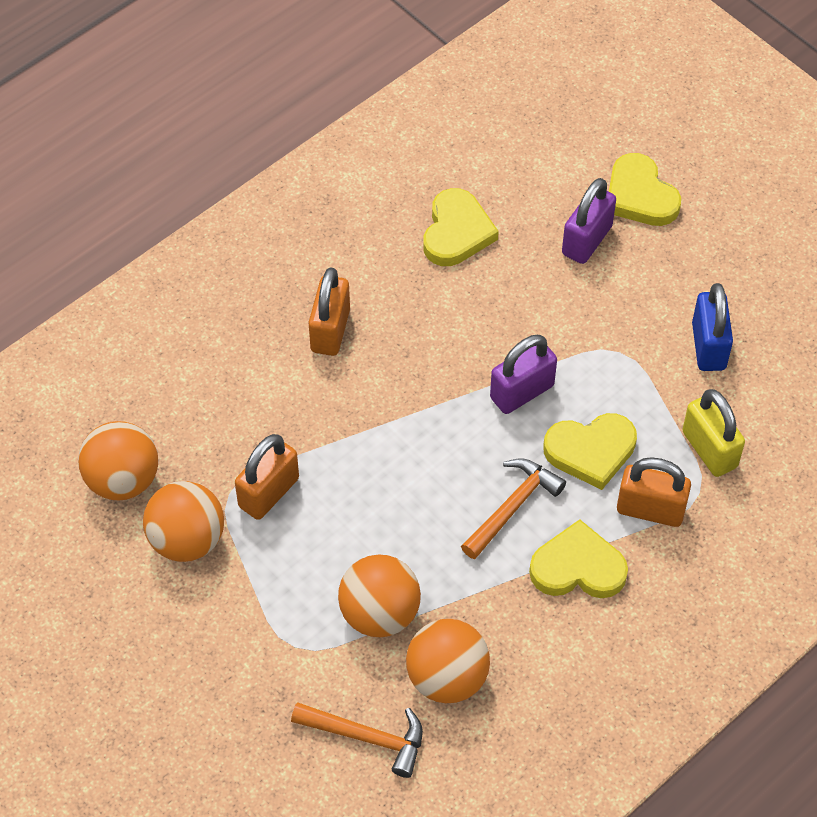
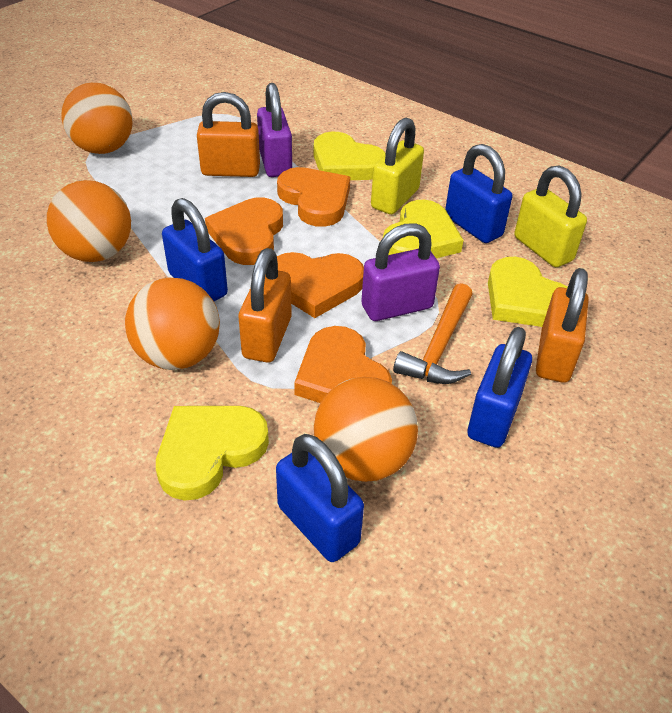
blue padlock: [692,283,733,371] = 1 -> [162,198,228,301] [276,434,364,562] [445,144,512,243] [468,327,532,448] = 4
orange hammer: [291,702,423,778] [461,459,566,559] = 2 -> [393,283,473,384] = 1
orange heart: none = 0 -> [205,197,283,265] [277,167,350,227] [277,252,364,318] [294,326,392,403] = 4
yellow padlock: [682,389,745,477] = 1 -> [371,118,424,214] [514,166,587,267] = 2

